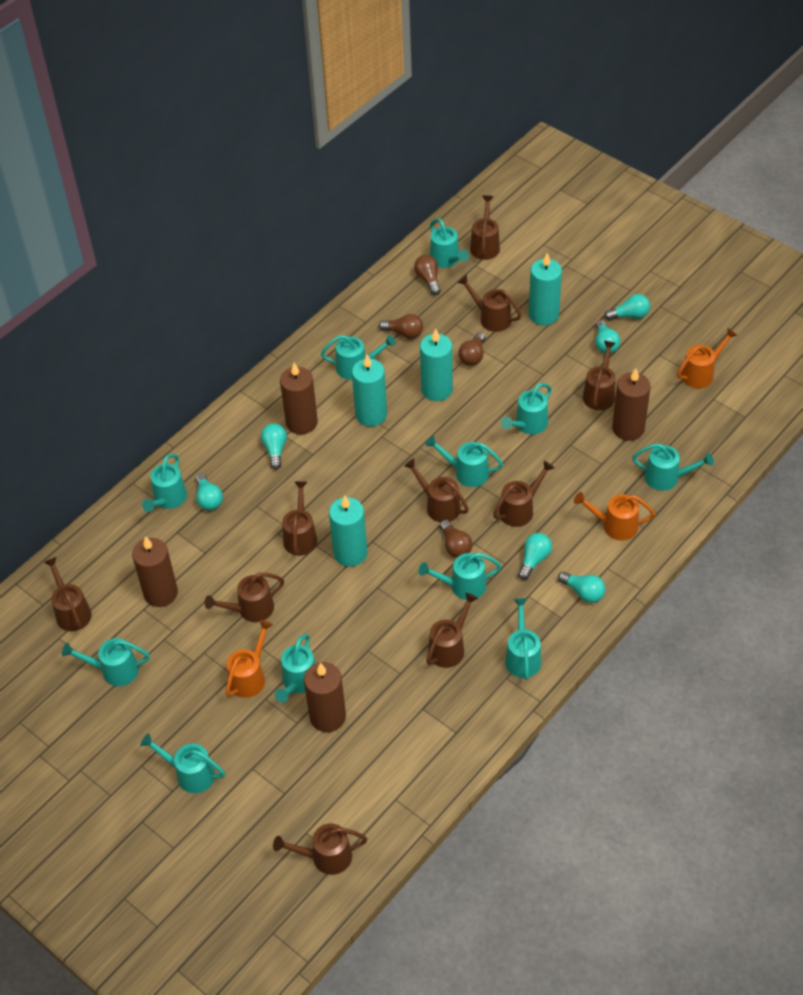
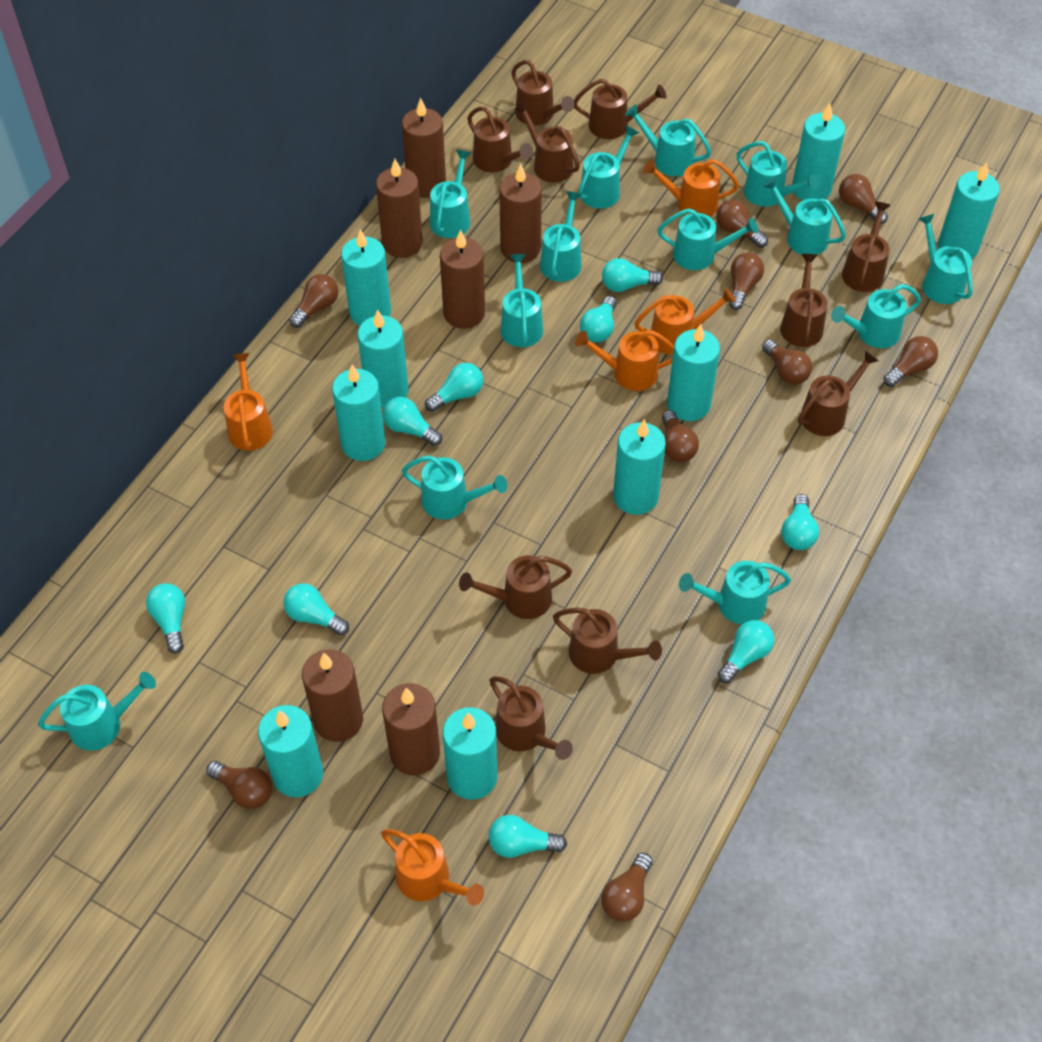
brown candle: [132,536,178,607] [280,362,318,434] [304,662,346,732] [612,368,651,441] = 4 -> [302,649,363,742] [376,159,423,258] [382,683,440,776] [402,98,446,198] [440,230,485,329] [499,164,542,263] = 6
brown light bulb: [379,314,423,339] [414,255,441,295] [440,520,473,558] [458,332,486,366] = 4 -> [206,761,272,809] [289,274,338,328] [601,853,653,922] [662,410,699,462] [716,199,768,248] [729,252,764,310] [762,339,812,385] [839,174,888,224] [883,336,938,387] = 9
orange watering can: [225,620,273,698] [574,492,655,541] [677,328,737,389] = 3 -> [224,353,273,451] [381,829,484,906] [575,330,674,391] [634,288,736,355] [643,159,739,217] = 5
turquoise candle: [329,495,367,567] [352,355,387,426] [420,329,453,401] [529,253,562,326] = 4 -> [258,705,323,797] [332,365,386,461] [341,229,391,326] [358,309,408,407] [443,707,498,800] [613,419,666,515] [667,324,720,421] [792,103,845,200] [938,162,1000,259] = 9
turquoise light bulb: [196,473,223,510] [261,423,287,470] [518,533,552,580] [558,572,606,603] [595,320,620,354] [604,294,650,320] = 6 -> [146,583,185,653] [283,583,349,636] [383,397,442,446] [425,363,483,412] [488,815,567,858] [580,296,617,342] [602,258,663,292] [717,620,774,683] [781,494,819,550] = 9
turquoise watering can: [62,638,150,686] [140,733,225,793] [142,454,187,512] [275,634,315,703] [321,335,396,380] [419,553,501,600] [426,435,503,487] [430,218,469,268] [501,383,552,434] [505,598,541,680] [632,443,714,491] = 11 -> [38,672,156,751] [402,456,507,519] [430,150,471,238] [501,254,543,347] [540,191,582,282] [578,125,639,209] [625,104,711,176] [658,208,758,270] [679,561,791,624] [737,141,820,207] [763,176,846,255] [831,284,921,348] [918,214,973,304] = 13

